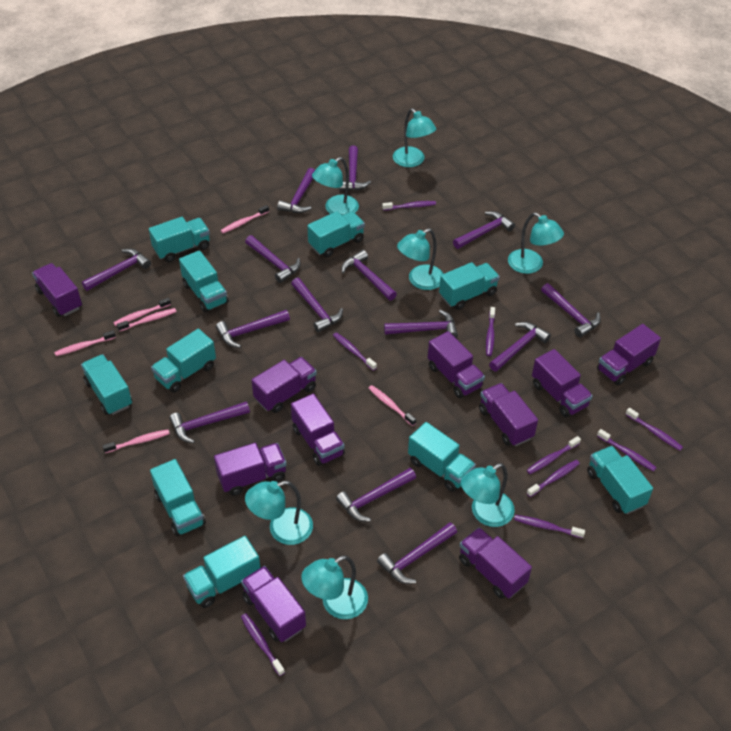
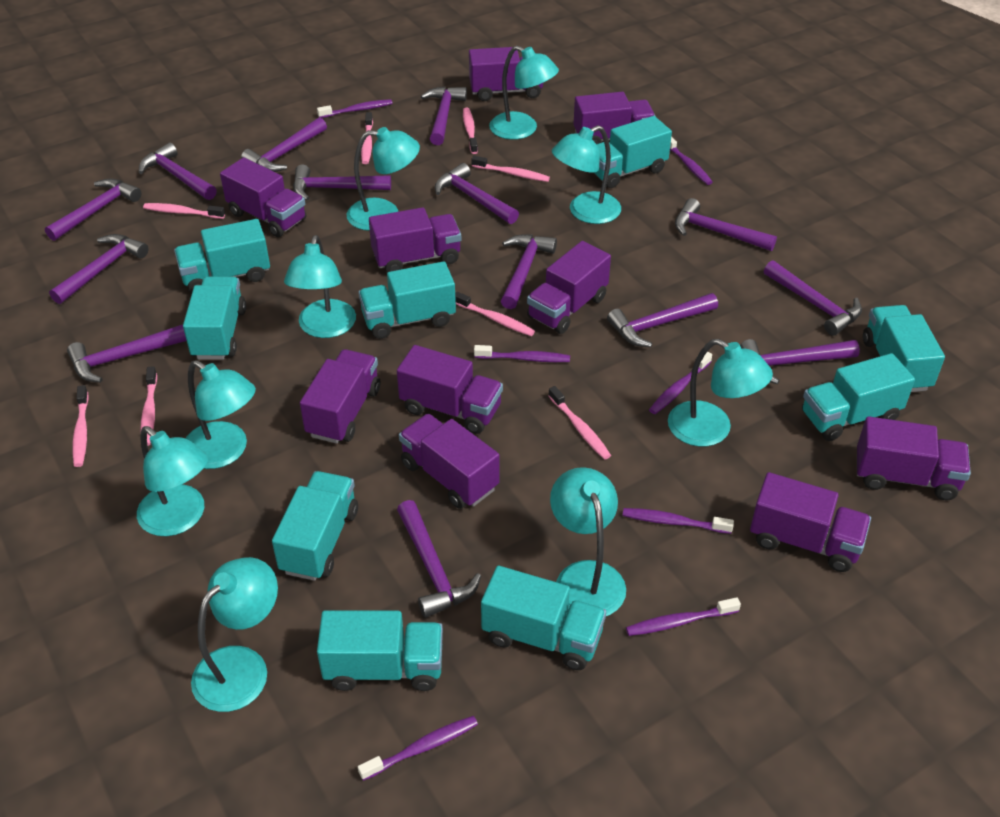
pink toothbrush: [54,330,116,356] [102,429,170,453] [113,298,171,326] [117,308,177,332] [220,205,269,233] [368,385,416,426] = 6 -> [72,385,89,467] [140,366,157,446] [143,203,225,219] [361,112,373,164] [455,292,535,336] [463,108,478,154] [472,156,550,182] [548,386,611,460] = 8
purple toothbrush: [241,613,285,676] [333,332,377,371] [382,201,436,211] [486,307,495,356] [514,515,585,538] [527,436,581,474] [527,460,580,497] [597,429,657,472] [625,408,683,451] = 9 -> [317,99,393,118] [358,716,478,781] [474,345,570,362] [622,508,734,534] [626,597,741,636] [649,352,712,414] [670,137,713,185] = 7
turquoise lamp: [245,481,313,545] [301,555,368,619] [312,157,359,215] [393,108,436,167] [397,228,443,290] [461,463,515,527] [508,213,564,274] = 7 -> [137,426,208,536] [186,360,256,469] [191,557,278,712] [284,235,356,338] [347,127,420,231] [489,46,559,140] [550,467,626,616] [552,125,621,224] [668,339,773,447] = 9
turquoise truck: [81,354,132,415] [149,217,210,262] [150,459,206,536] [151,329,216,393] [179,250,228,312] [183,536,261,608] [307,211,365,258] [408,422,476,492] [439,262,500,310] [587,446,653,514] = 10 -> [174,219,270,293] [183,276,246,360] [272,471,358,581] [317,610,443,691] [358,261,456,339] [481,566,606,670] [594,116,672,188] [802,353,915,441] [863,305,945,392] = 9

